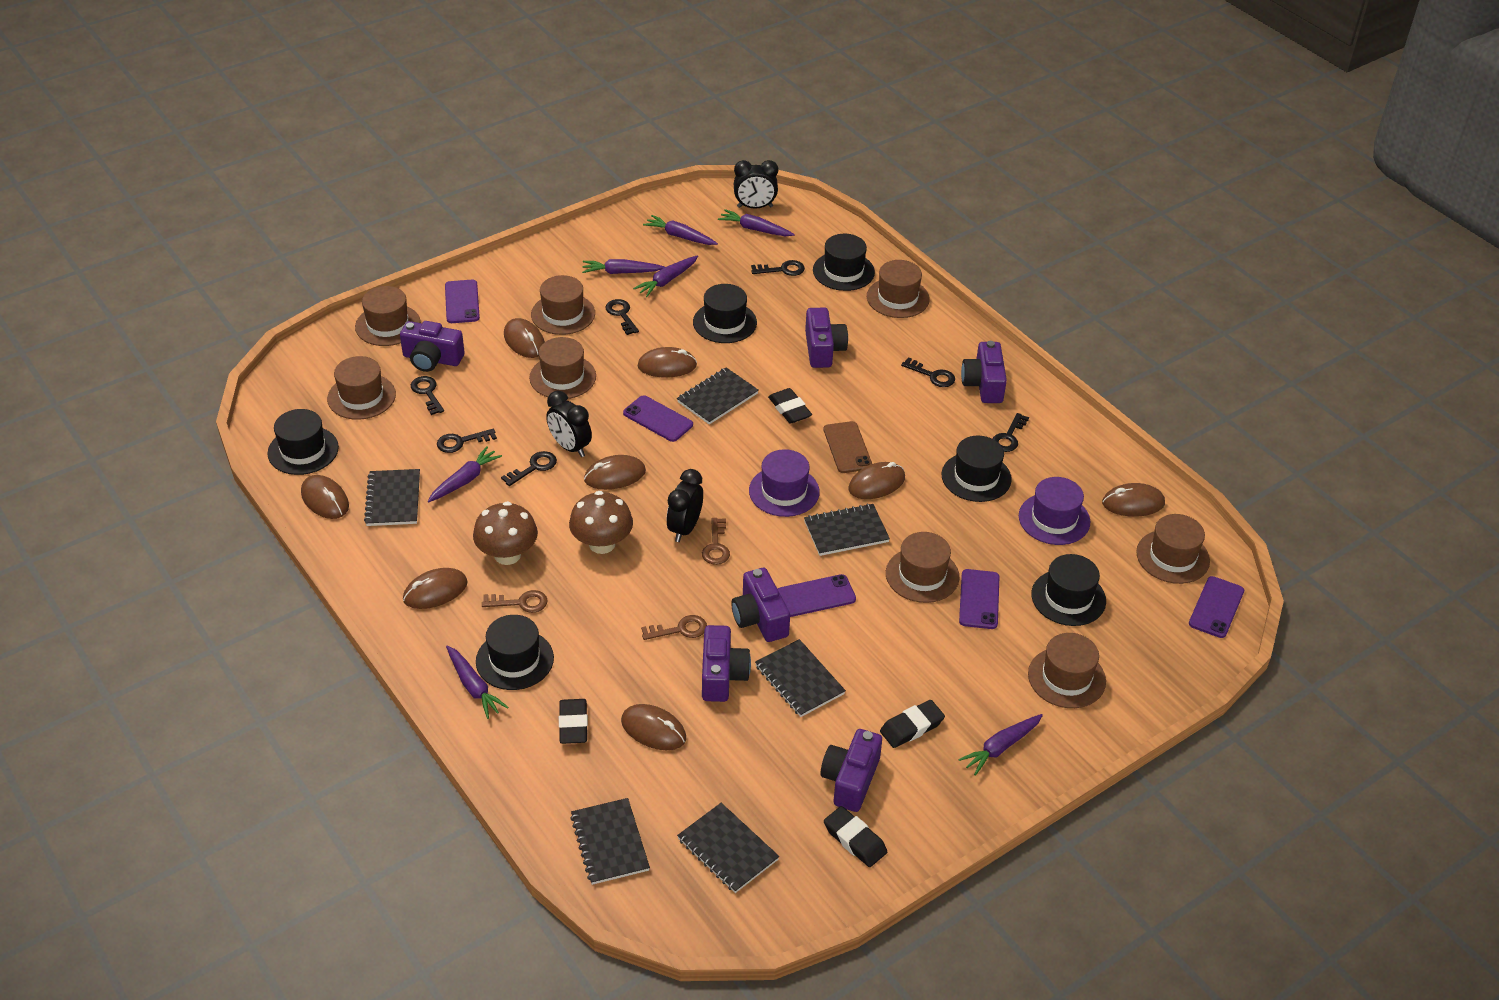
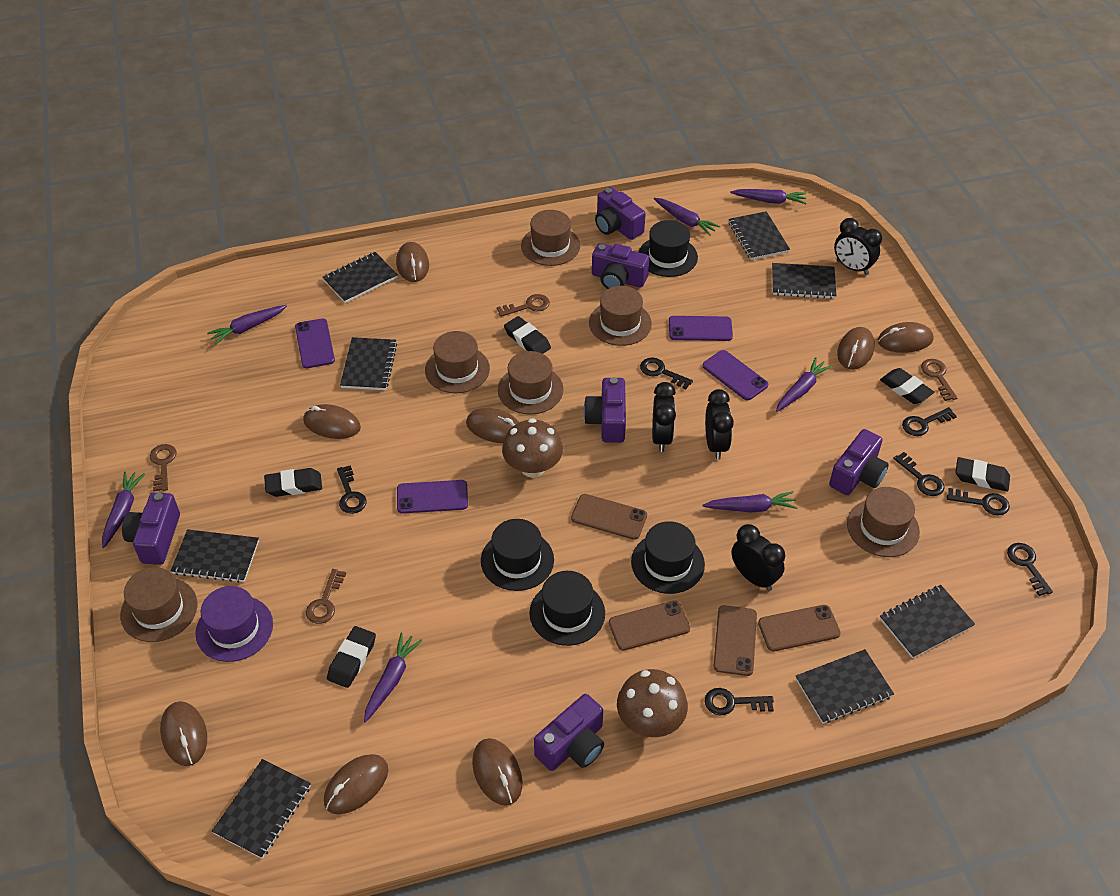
black clock: [546,391,592,457] [666,469,703,542] [734,160,778,209] = 3 -> [652,382,676,452] [705,389,734,460] [731,524,785,591] [834,218,882,275] = 4
black eraser: [559,699,588,744] [768,388,812,424] [824,806,887,867] [880,700,945,748] = 4 -> [264,468,322,497] [327,626,376,688] [504,316,551,354] [880,368,934,404] [955,457,1010,492] = 5
black hat: [267,409,339,475] [476,615,554,690] [693,284,757,343] [813,234,875,291] [942,436,1012,502] [1031,554,1106,626] = 6 -> [481,519,554,591] [529,571,605,646] [631,521,705,594] [638,220,698,277] = 4
black notebook: [364,469,420,526] [570,798,650,885] [677,367,759,425] [677,803,779,893] [755,639,846,717] [804,503,890,556] = 6 -> [171,529,259,583] [212,759,311,859] [322,252,398,303] [340,337,397,390] [729,211,790,260] [772,263,837,299] [796,649,894,724] [880,585,975,658] = 8
brown hat: [327,356,396,420] [355,286,421,346] [529,337,596,399] [531,275,595,335] [867,260,930,318] [886,532,960,603] [1028,633,1106,708] [1136,514,1210,584] = 8 -> [120,567,197,642] [425,331,490,393] [498,351,564,415] [521,210,580,266] [589,286,652,346] [847,487,920,557] = 6
brown key: [482,590,548,613] [641,615,707,640] [702,518,730,565] = 3 -> [150,444,177,491] [306,569,346,624] [497,294,550,317] [921,359,958,401] = 4
brown phone: [823,421,872,473] = 1 -> [571,494,647,540] [609,601,690,651] [713,605,757,676] [758,605,841,651] = 4
purple hat: [749,449,820,517] [1019,477,1090,545] = 2 -> [195,586,273,662] = 1
purple phone: [445,280,480,323] [623,395,693,442] [778,574,856,617] [959,569,999,629] [1189,576,1244,638] = 5 -> [295,318,335,368] [397,480,468,514] [669,316,733,341] [702,350,768,400] = 4

